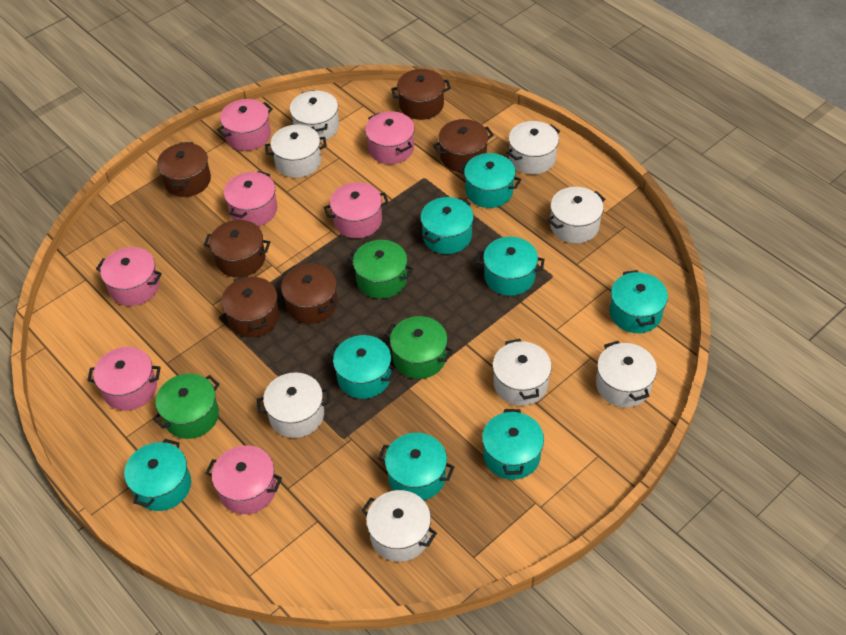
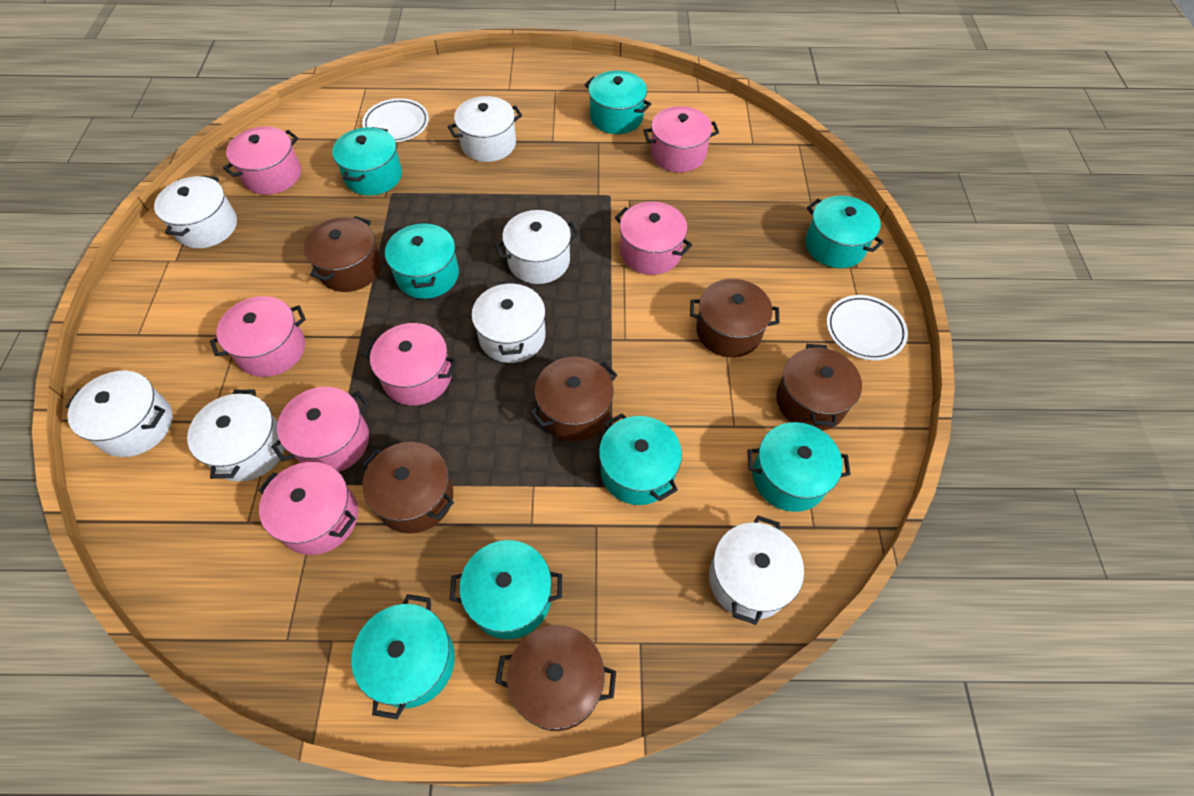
green pot: [153,374,219,439] [348,240,413,299] [385,316,453,379] = 3 -> none = 0
white plate: none = 0 -> [362,98,429,142] [827,295,908,360] = 2
white pot: [257,372,331,438] [265,125,327,178] [290,90,339,142] [361,490,437,562] [493,339,552,406] [507,121,560,174] [547,187,605,243] [596,341,657,407] = 8 -> [66,371,173,457] [154,175,237,248] [187,390,285,482] [448,96,522,162] [472,281,546,363] [495,210,579,284] [709,516,804,625] = 7

